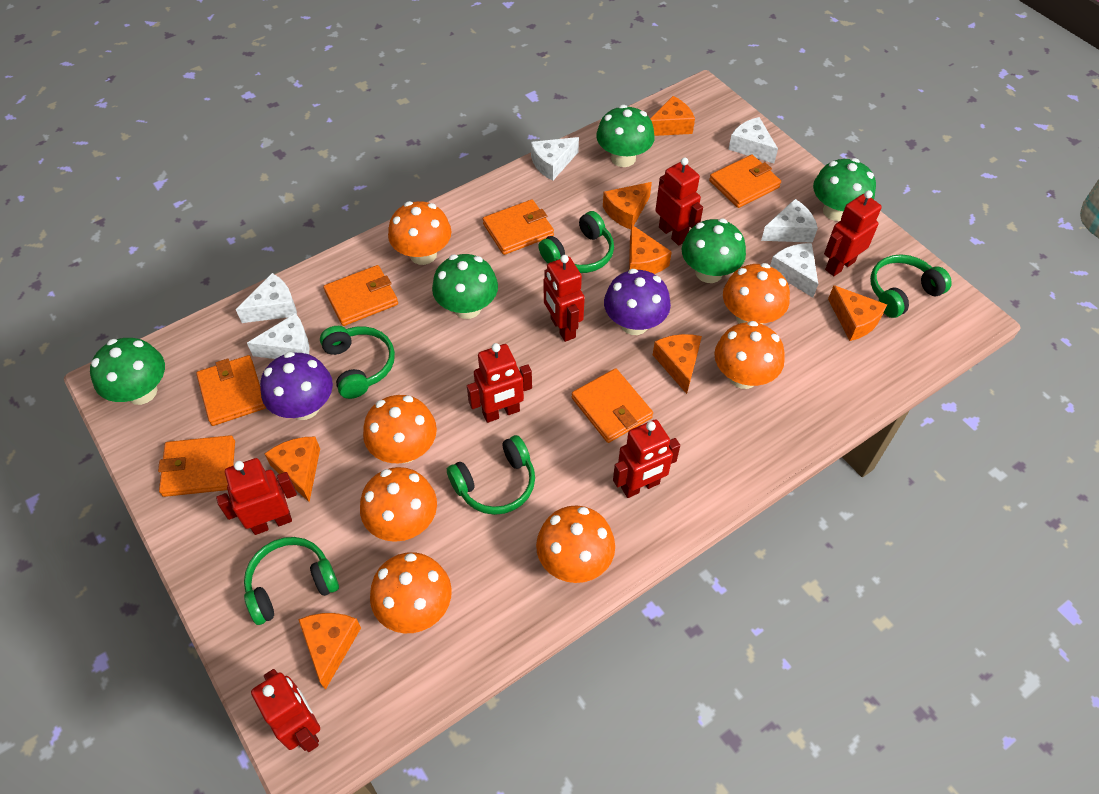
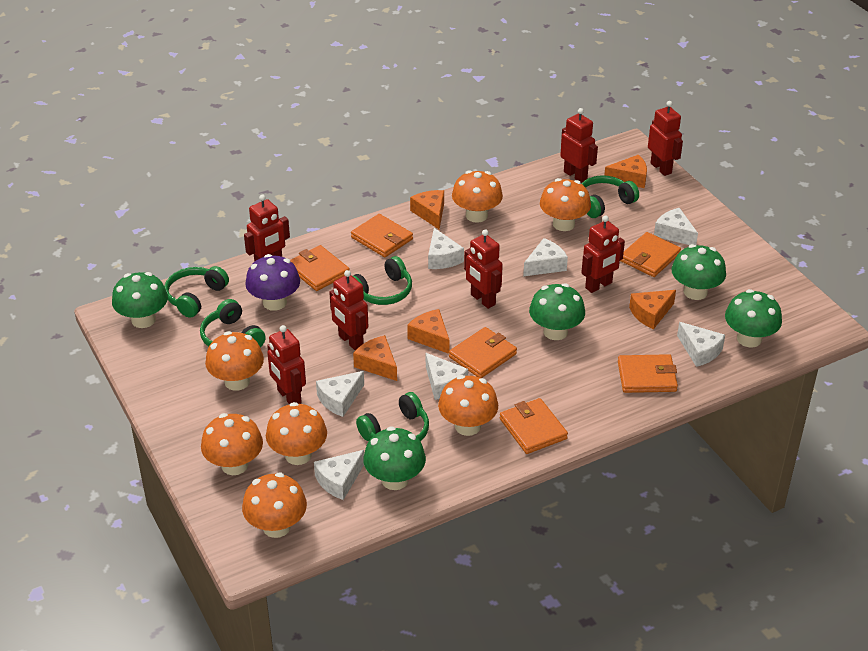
orange cheese: [265,437,320,502] [298,613,361,690] [603,182,652,230] [629,224,672,274] [650,96,695,136] [653,334,702,394] [828,285,887,341] = 7 -> [353,335,397,381] [407,309,450,354] [410,190,444,230] [604,155,647,188] [629,290,676,329] = 5
purple mushroom: [260,352,333,420] [604,269,671,335] = 2 -> [245,254,300,311] = 1
white cheese: [236,273,297,323] [247,313,309,359] [531,137,579,181] [728,117,778,163] [761,199,818,243] [770,243,818,297] = 6 -> [314,450,364,500] [316,371,364,417] [426,353,468,400] [428,228,464,269] [523,238,568,276] [654,208,698,245] [677,322,725,367] = 7

